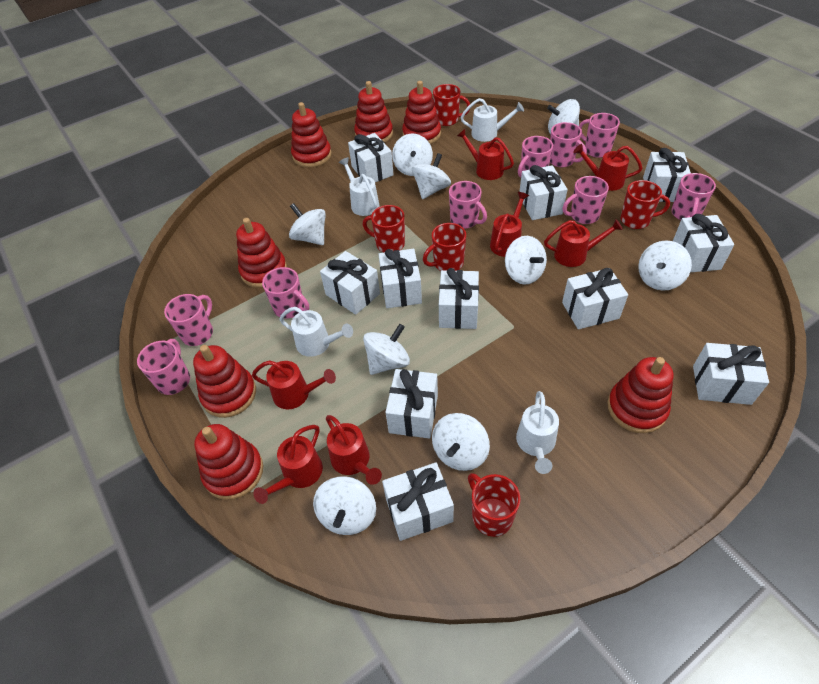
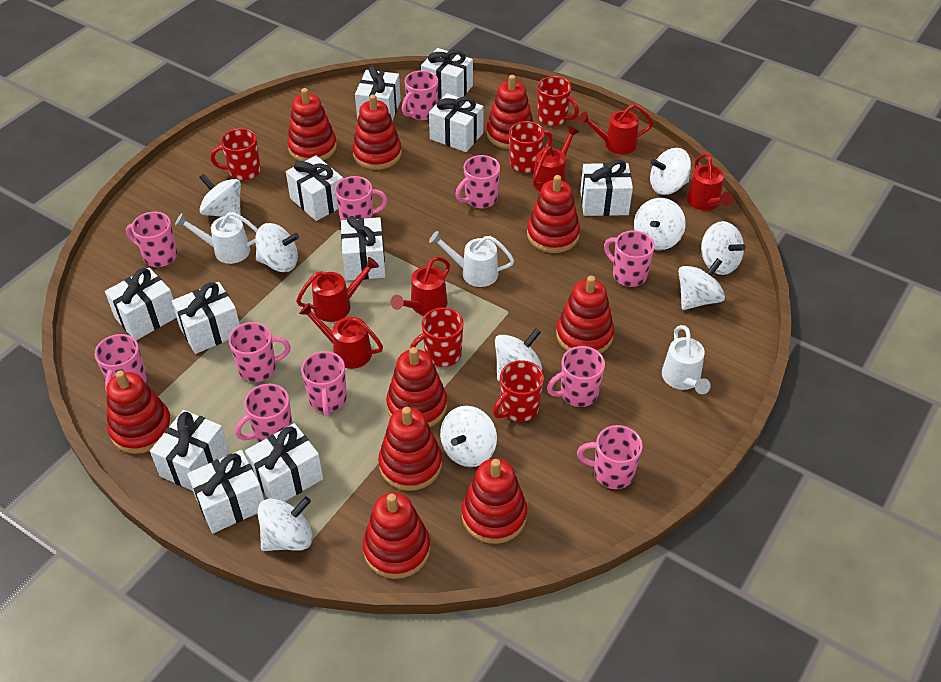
pink mug: [137,339,190,395] [164,294,213,346] [262,267,309,318] [449,181,487,229] [518,136,553,178] [550,122,586,167] [563,176,609,224] [579,113,620,158] [671,173,716,220] = 9 -> [95,334,147,394] [126,212,177,267] [229,322,291,382] [235,384,293,442] [301,351,347,417] [335,176,387,221] [402,70,438,120] [455,155,500,208] [547,346,605,407] [577,425,642,489] [604,230,655,287] = 11
red stacking toy: [193,345,256,418] [194,424,263,500] [236,218,287,288] [291,102,332,168] [354,81,393,143] [402,81,441,144] [607,357,673,433] = 7 -> [106,370,172,454] [287,88,337,161] [352,95,402,170] [363,492,430,579] [378,407,442,491] [386,347,447,427] [462,459,527,544] [486,75,533,149] [527,175,580,253] [556,276,614,353] = 10
red watering can: [252,360,336,409] [253,425,323,504] [326,415,382,485] [457,129,514,180] [490,192,529,257] [544,219,623,267] [573,144,642,191] = 7 -> [296,257,379,322] [299,303,383,369] [391,256,450,316] [533,126,579,192] [578,104,653,154] [686,153,733,211] = 6
white watering can: [279,307,353,357] [339,157,379,216] [461,98,524,142] [516,391,559,474] = 4 -> [175,212,258,264] [429,231,514,287] [662,325,711,394] = 3

